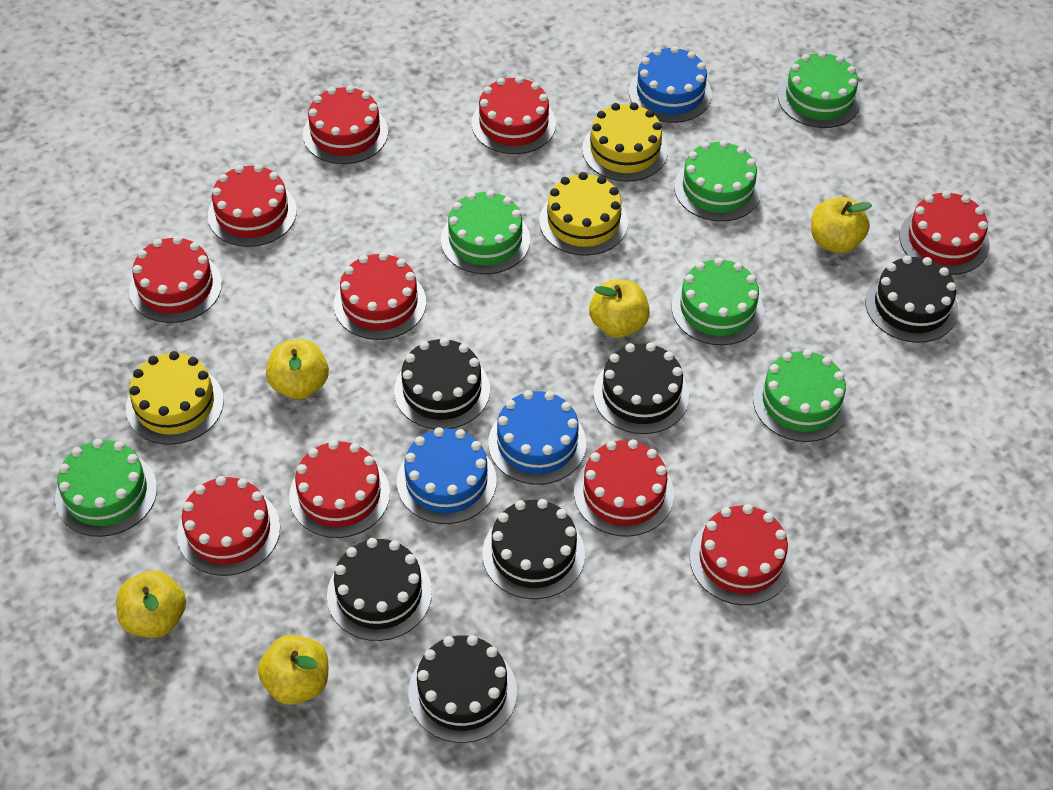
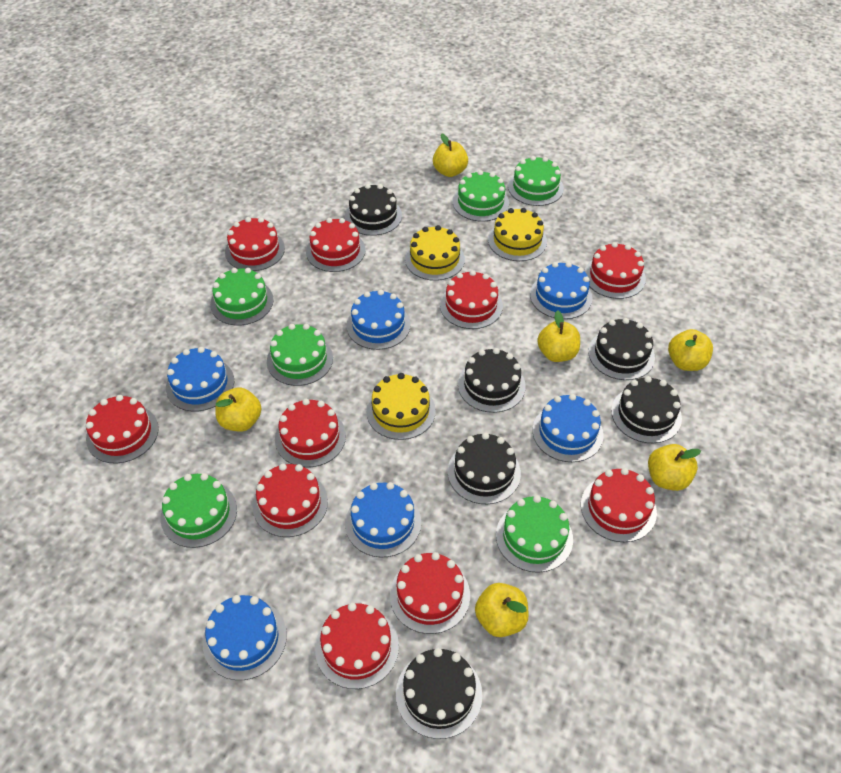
blue cake: [397,427,497,524] [488,390,586,485] [629,46,712,123] = 3 -> [166,347,234,411] [203,595,287,680] [345,482,421,557] [347,289,411,350] [530,262,593,319] [533,394,604,462] = 6
yellow apple: [116,570,186,638] [258,635,328,705] [266,339,329,399] [589,279,650,338] [811,197,872,253] = 5 -> [215,388,262,432] [433,133,468,177] [475,583,529,637] [537,310,580,362] [648,444,701,491] [668,329,713,371] = 6

